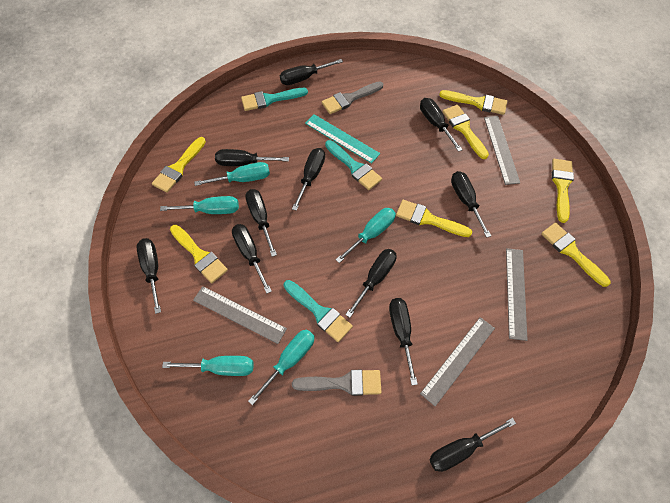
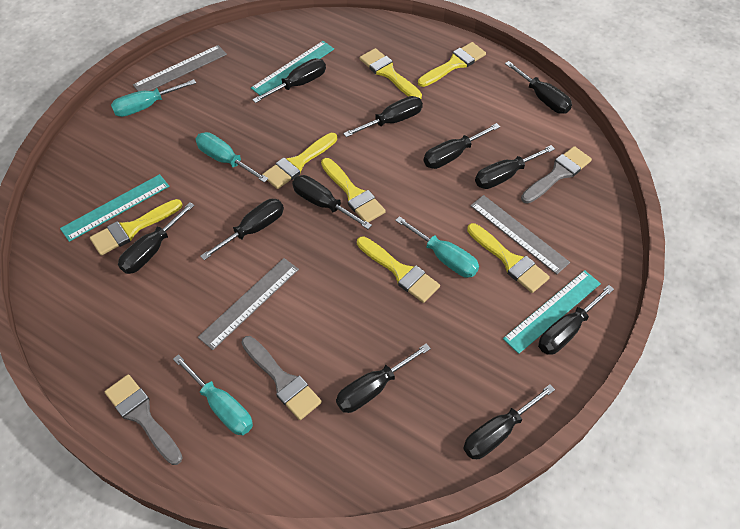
grey brush: [292,370,381,396] [322,81,383,114] = 2 -> [105,374,183,465] [241,336,322,420] [521,146,592,203] = 3
grey ruler: [193,286,287,344] [420,317,495,406] [484,116,520,185] [506,248,528,341] = 4 -> [133,45,227,91] [198,258,299,350] [470,195,570,274] = 3
turquoise brush: [241,88,308,111] [284,280,353,342] [325,140,382,190] = 3 -> none = 0
turquoise ruler: [305,114,380,163] = 1 -> [60,174,169,242] [251,41,334,96] [503,270,601,354] = 3
turquoise screwdriver: [160,196,239,214] [162,356,253,376] [194,162,270,186] [248,329,315,405] [336,208,396,263] = 5 -> [111,79,196,117] [173,354,253,435] [196,132,268,183] [395,216,479,278] = 4

